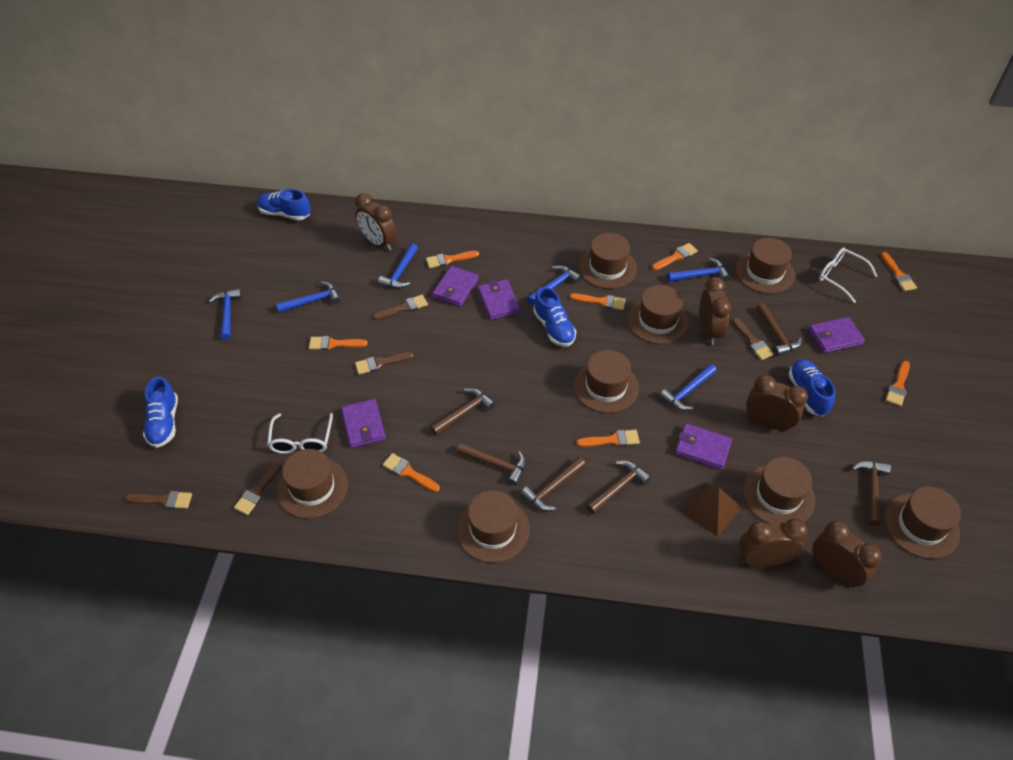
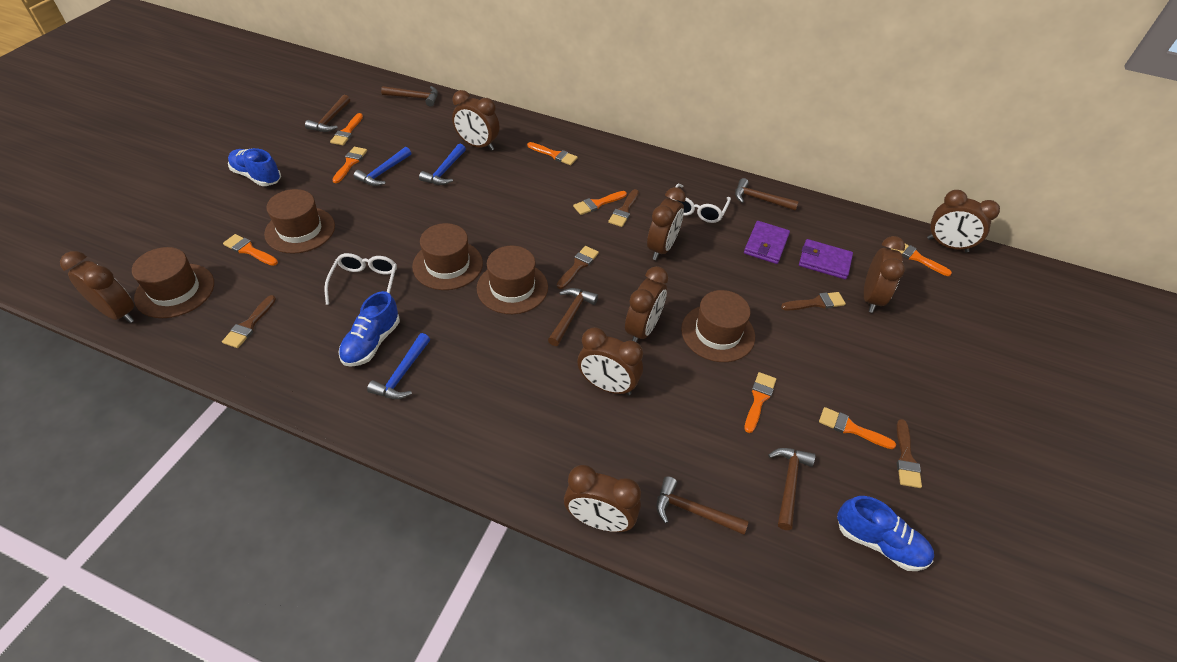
blue hammer: [209,289,242,340] [276,281,341,313] [378,243,418,288] [527,265,581,305] [659,364,717,411] [667,258,730,282] = 6 -> [354,147,411,186] [367,333,430,399] [419,144,466,185] = 3
blue shoe: [143,377,178,448] [257,189,311,220] [533,287,576,347] [788,359,836,416] = 4 -> [228,148,281,186] [339,291,400,367] [837,496,934,571] = 3
brown clock: [355,193,397,251] [700,277,731,345] [739,519,808,567] [746,375,808,431] [812,520,882,588] = 5 -> [60,251,134,323] [452,90,499,151] [564,465,641,532] [577,327,643,395] [625,266,668,342] [647,187,686,260] [864,236,905,313] [927,190,1000,253] = 8
brown hat: [276,449,348,519] [456,490,530,563] [574,350,639,413] [579,233,637,289] [627,285,689,344] [735,238,795,294] [743,457,815,524] [884,486,961,559] = 8 -> [132,247,214,318] [264,189,335,254] [412,223,483,290] [477,246,548,314] [681,290,755,362] = 5
brown pyramid: [680,482,742,537] = 1 -> none = 0
purple wallet: [341,399,386,448] [432,266,479,307] [478,279,521,320] [675,423,732,470] [808,317,865,353] = 5 -> [744,221,790,264] [799,239,853,279] = 2

